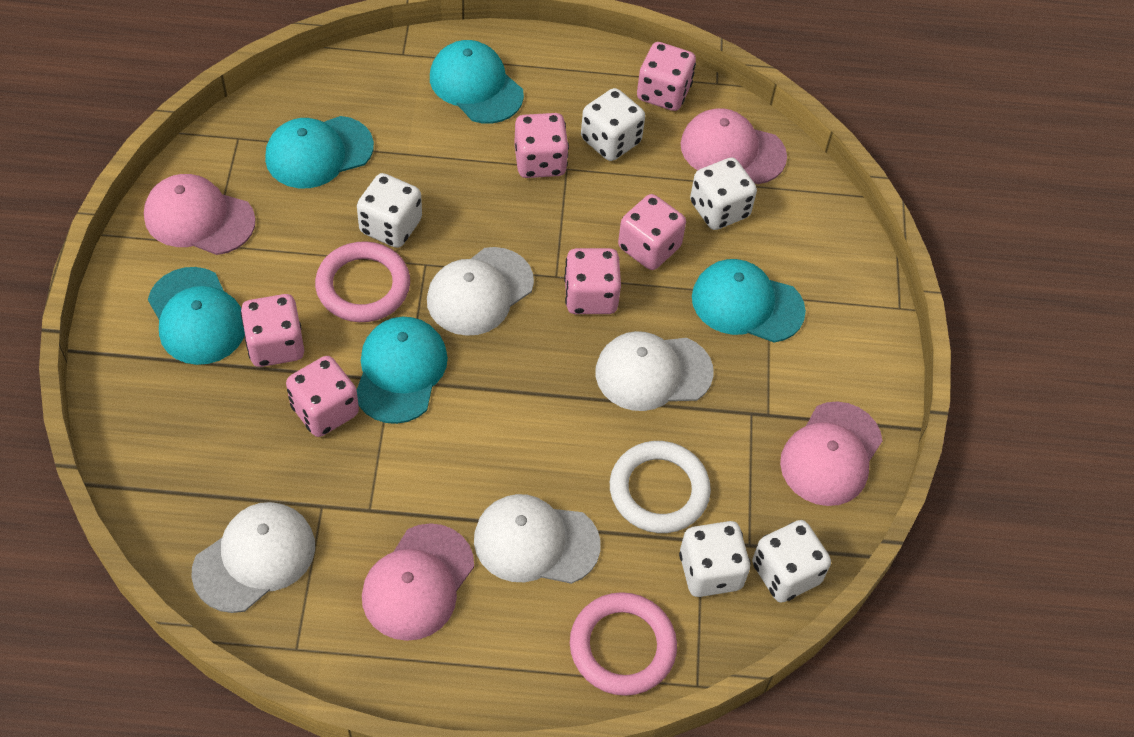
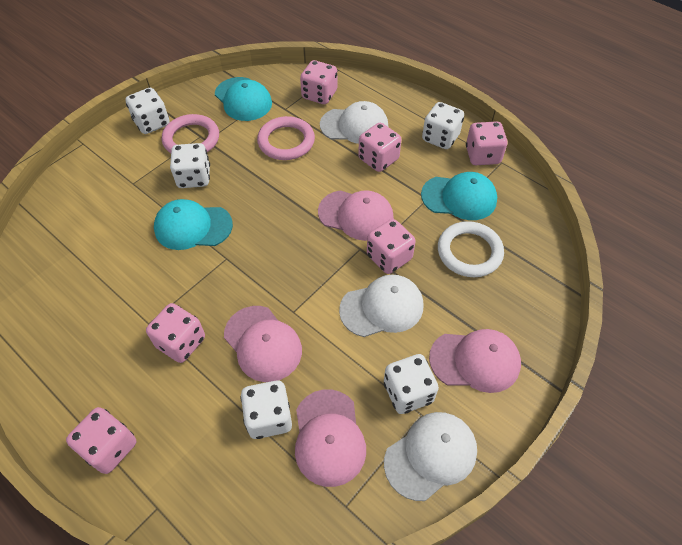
turquoise cap: [148,267,245,365] [265,116,374,188] [357,317,448,424] [430,40,524,124] [692,259,806,342] = 5 -> [154,199,233,250] [215,77,272,121] [421,172,497,220] = 3
white cap: [191,502,315,613] [427,247,534,336] [474,494,601,584] [595,331,714,411] = 4 -> [320,101,388,144] [339,275,423,337] [384,412,477,501] = 3

